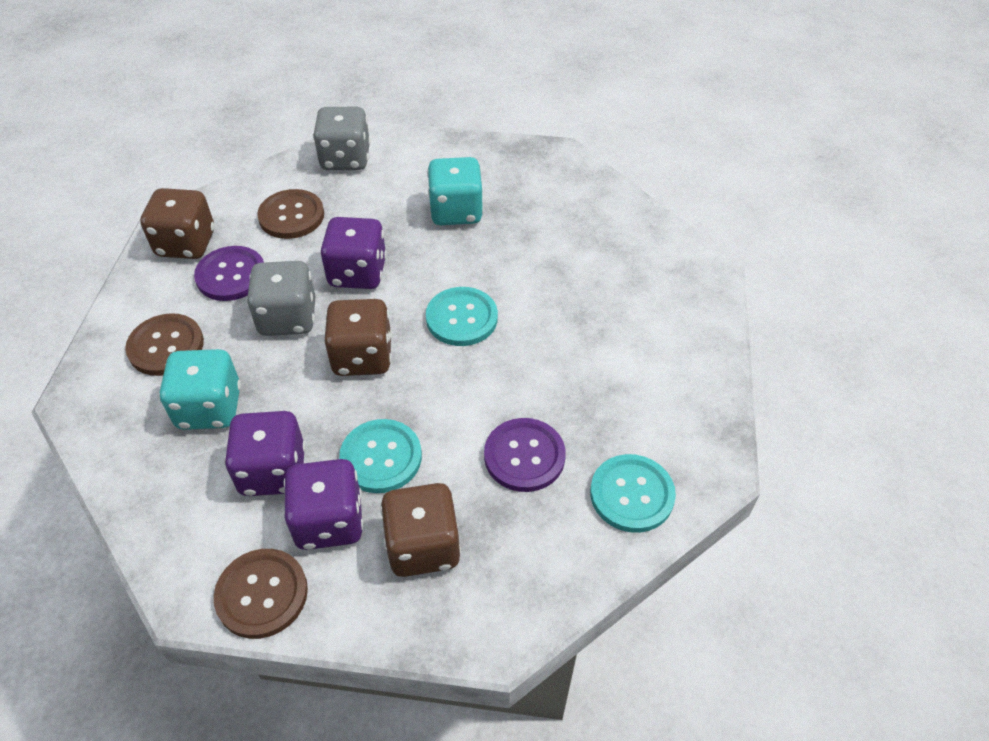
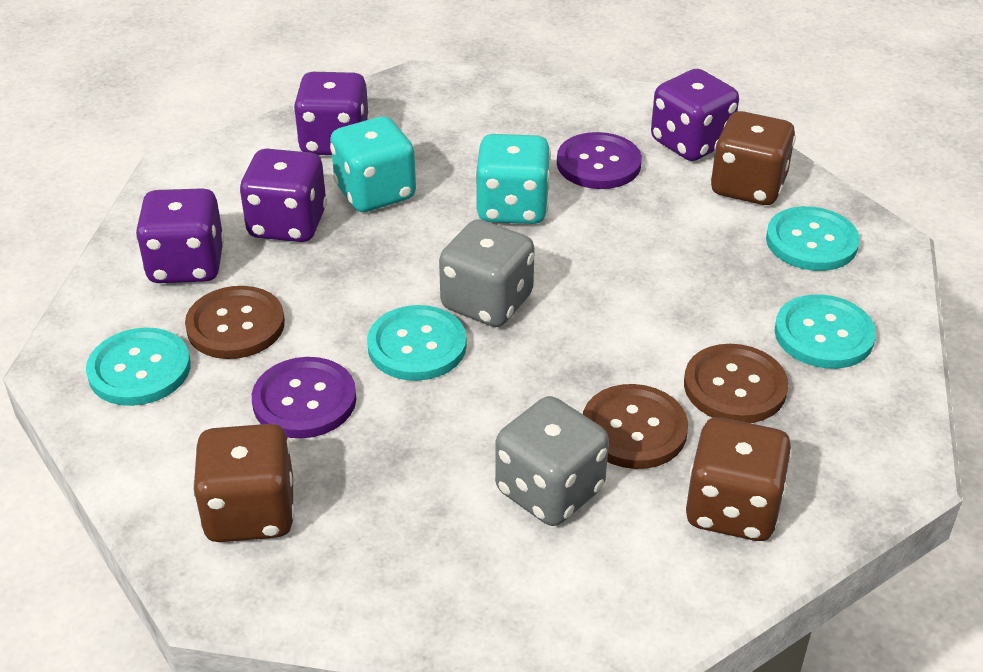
purple dice: [224,411,306,496] [284,459,364,550] [321,217,387,289] = 3 -> [135,188,225,283] [239,148,327,242] [293,72,370,155] [651,69,739,161] = 4
turquoise button: [339,419,422,493] [426,287,498,346] [590,454,676,533] = 3 -> [86,328,190,406] [367,305,467,381] [766,206,860,271] [775,294,876,369] = 4

